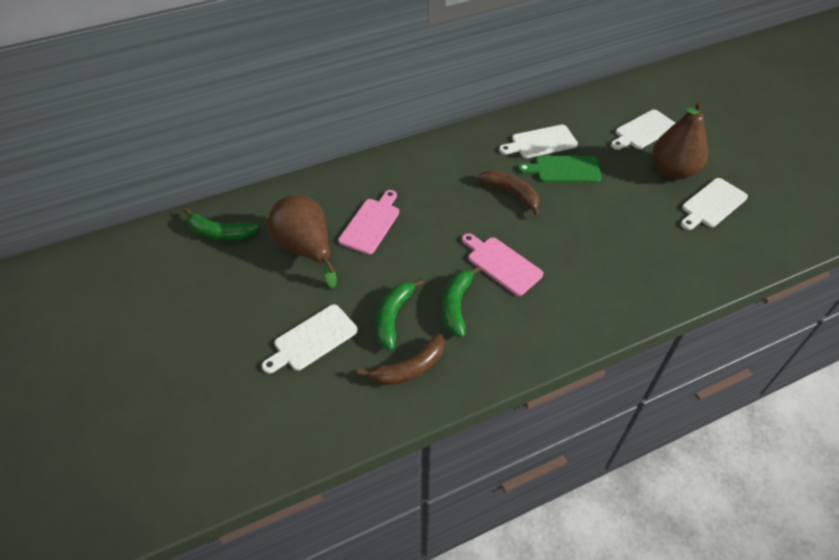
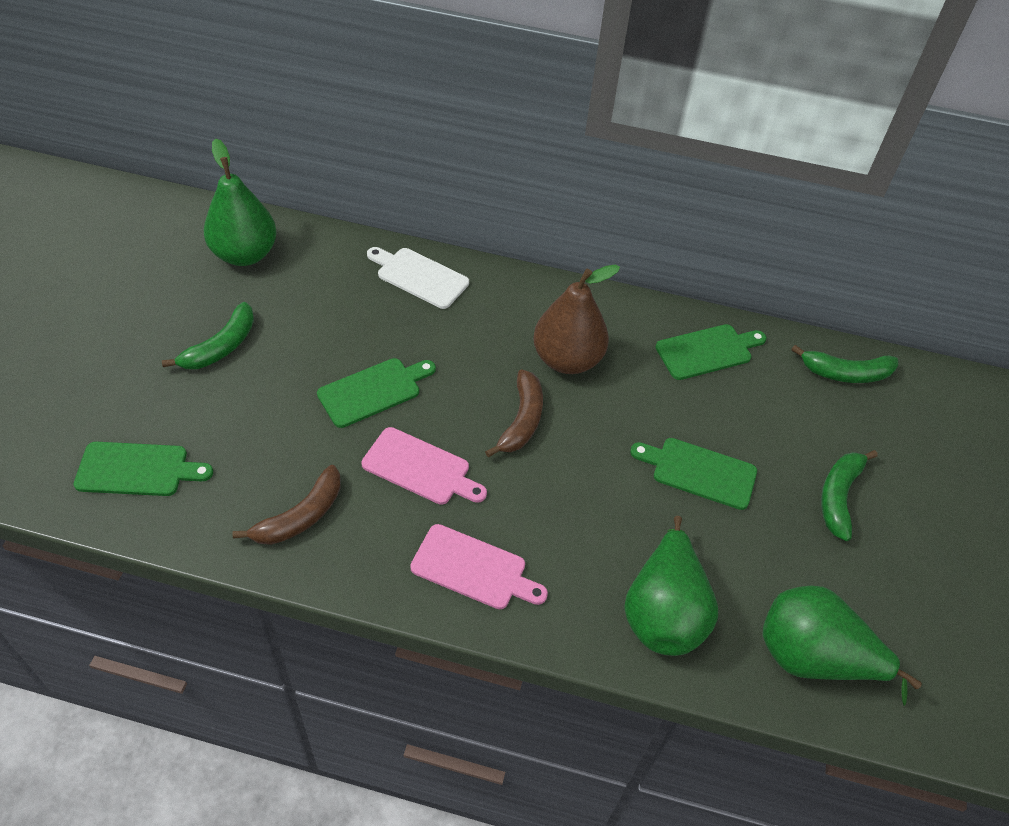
brown pear: [268,195,337,288] [652,101,708,180] = 2 -> [533,265,620,374] = 1
green cutting board: [518,156,601,182] = 1 -> [73,442,213,496] [317,358,436,428] [630,438,757,510] [655,324,767,380] = 4
green pear: none = 0 -> [204,138,277,266] [624,516,718,656] [762,586,922,706] = 3
white cutting board: [262,304,358,374] [499,125,578,158] [611,110,675,150] [681,178,748,230] = 4 -> [367,247,469,309] = 1

